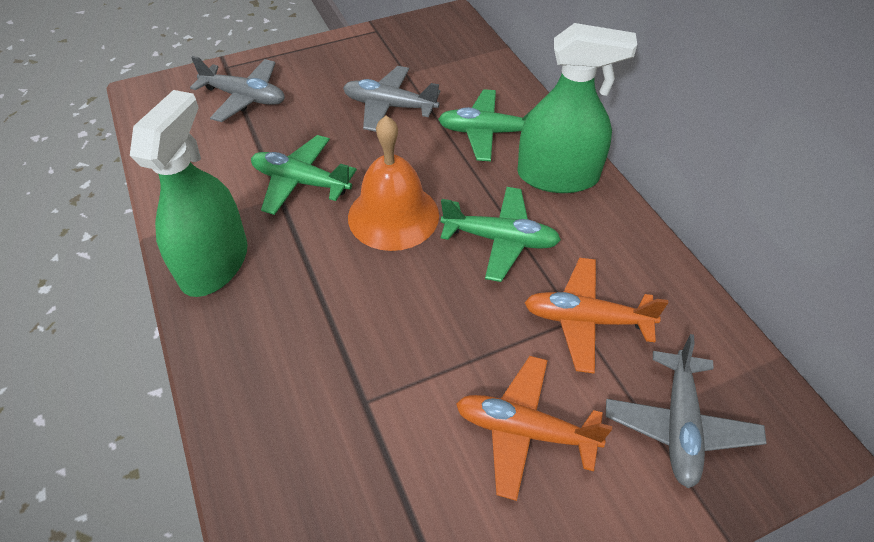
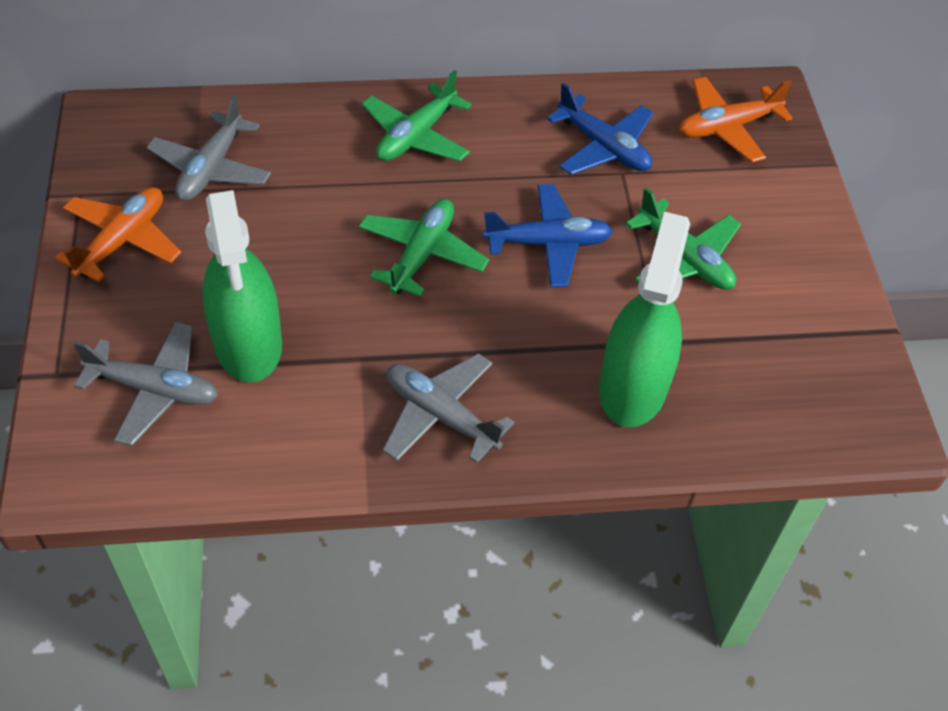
blue plane: none = 0 -> [483,184,613,287] [547,83,654,175] = 2
orange bell: [348,115,439,251] = 1 -> none = 0

